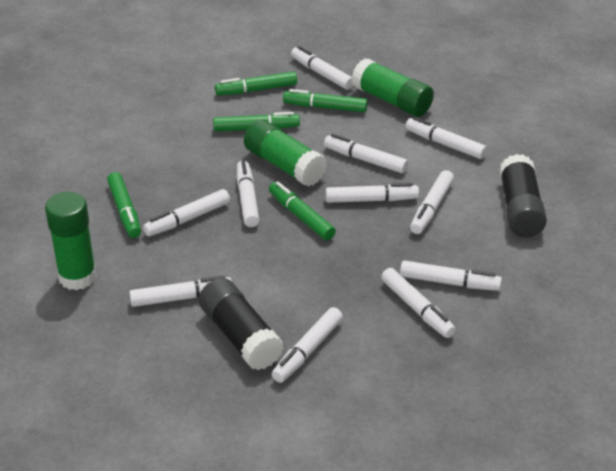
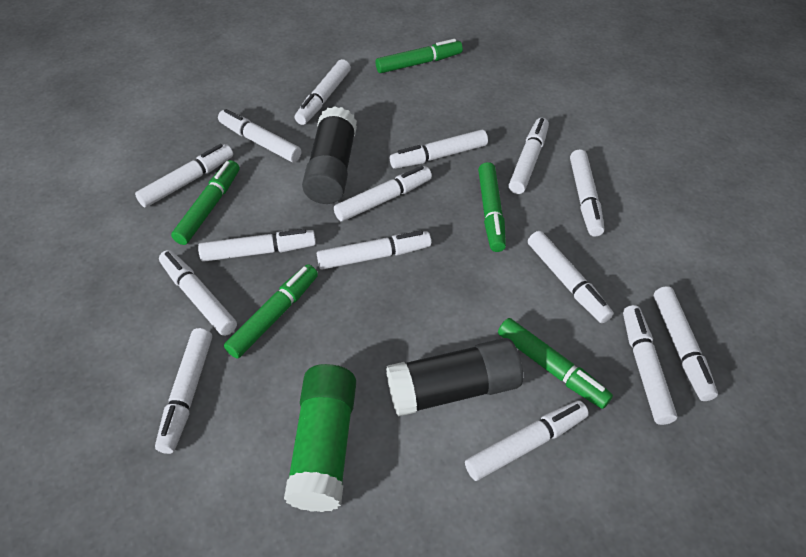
green glue stick: [45,192,97,290] [244,119,327,187] [352,58,434,117] = 3 -> [284,364,356,512] = 1
white marker: [129,276,232,307] [143,189,230,236] [237,160,259,227] [272,307,343,383] [291,46,353,90] [324,134,408,173] [325,183,419,203] [381,268,456,338] [400,260,502,291] [405,117,487,159] [410,170,454,234] = 11 -> [135,144,233,208] [155,328,212,454] [159,250,237,336] [198,229,316,262] [218,109,301,162] [295,59,351,125] [317,231,431,270] [334,166,432,222] [390,129,488,169] [465,401,589,481] [509,118,549,194] [528,231,613,323] [570,149,604,237] [623,305,677,425] [654,286,718,401] = 15

